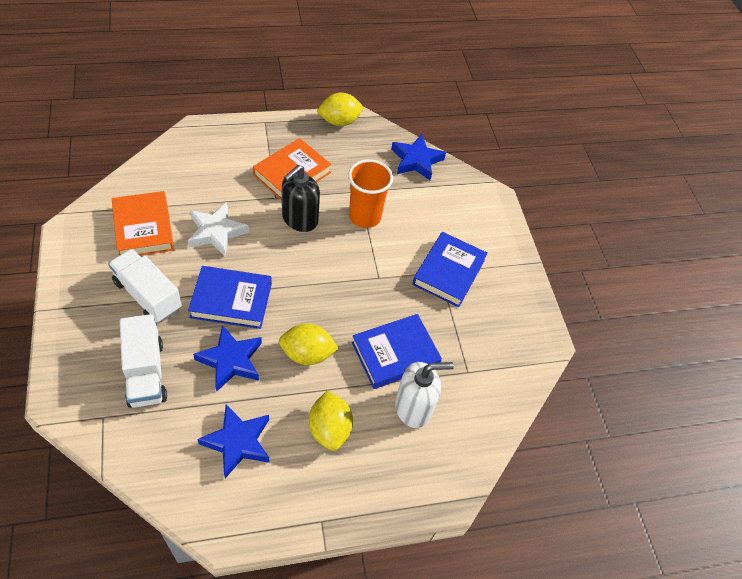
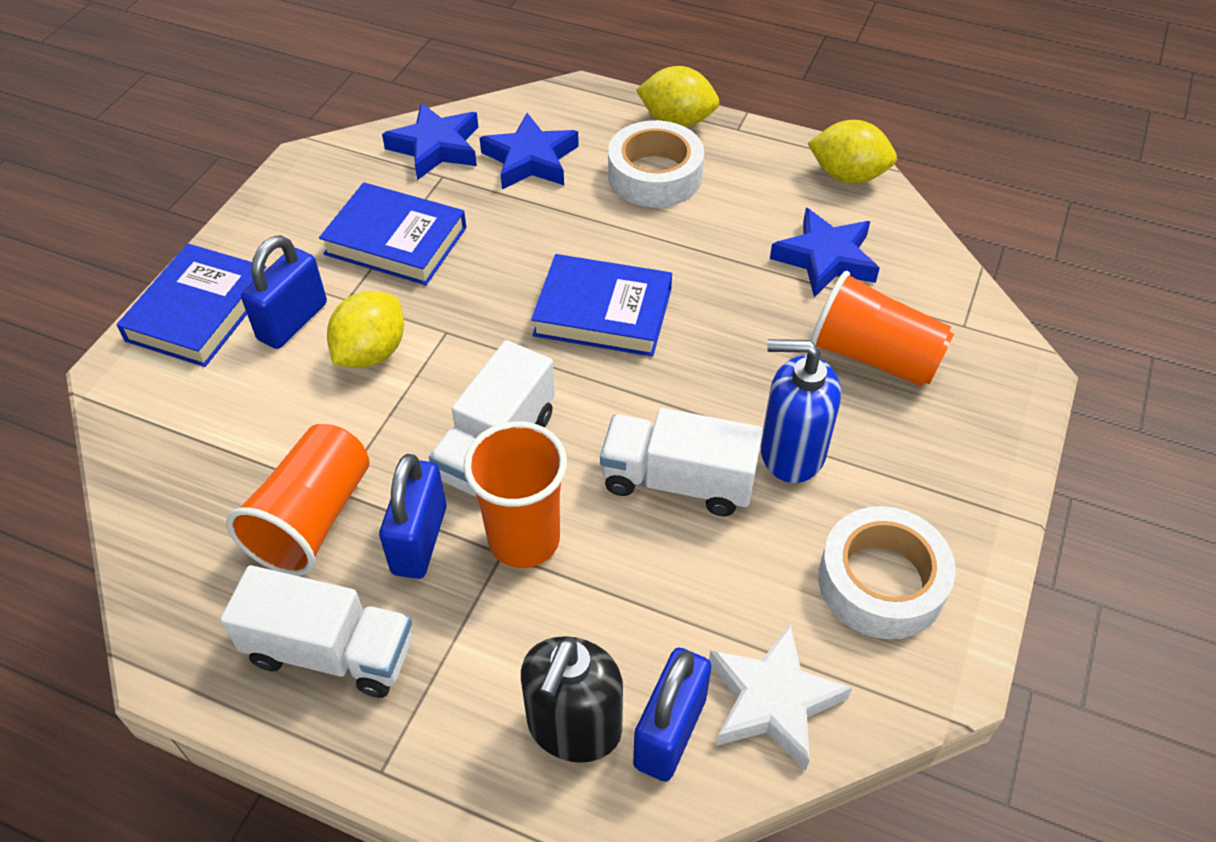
blue padlock: none = 0 -> [241,235,327,349] [379,454,446,579] [633,647,712,782] = 3
blue soap dispenser: none = 0 -> [761,339,841,483] = 1
orange book: [112,191,174,256] [253,138,331,200] = 2 -> none = 0
orange cup: [348,159,393,228] = 1 -> [226,424,370,576] [463,421,567,568] [811,271,954,387] = 3
white soap dispenser: [395,362,454,428] = 1 -> none = 0
white tape: none = 0 -> [608,120,704,207] [818,506,956,639] = 2
white truck: [108,249,182,322] [120,314,167,408] = 2 -> [220,565,413,698] [429,340,555,496] [600,408,763,516] = 3

